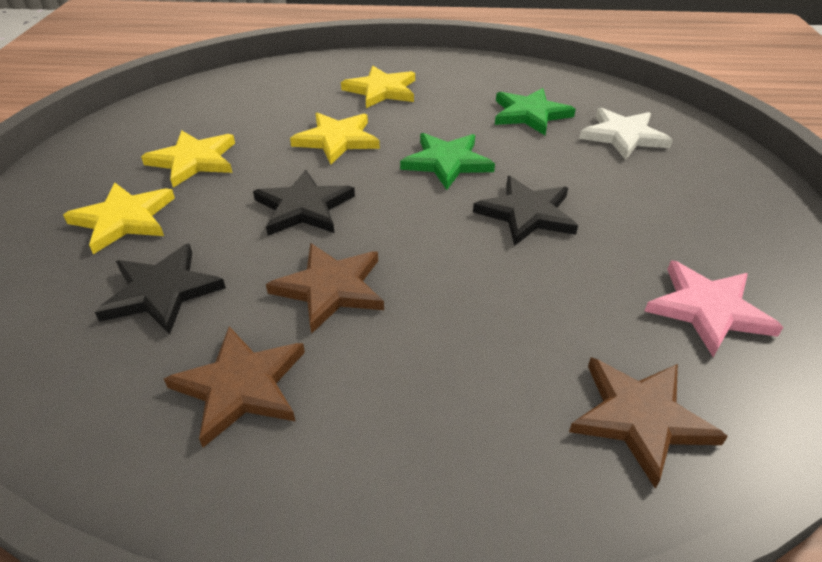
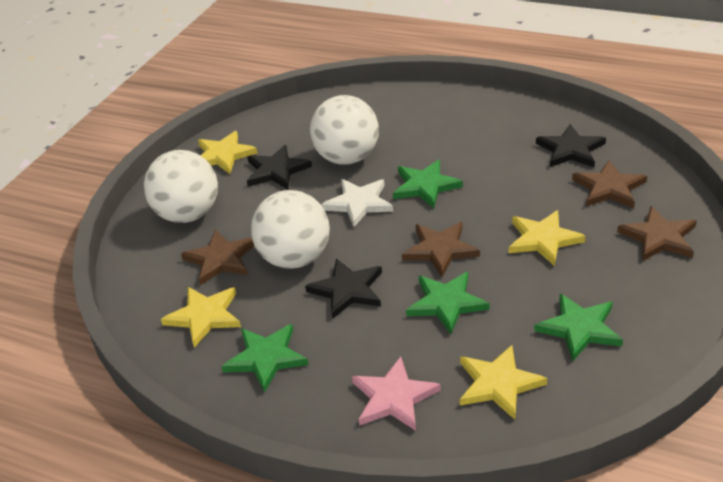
brown star: [164,326,305,448] [266,243,384,334] [569,357,728,489] = 3 -> [181,230,254,285] [402,222,480,277] [572,160,647,208] [617,206,697,261] = 4
green star: [400,133,495,190] [495,88,576,135] = 2 -> [222,324,309,392] [393,160,463,208] [406,272,490,334] [534,294,623,361] = 4
white ball: none = 0 -> [144,150,218,223] [251,190,330,269] [310,95,379,165] = 3

